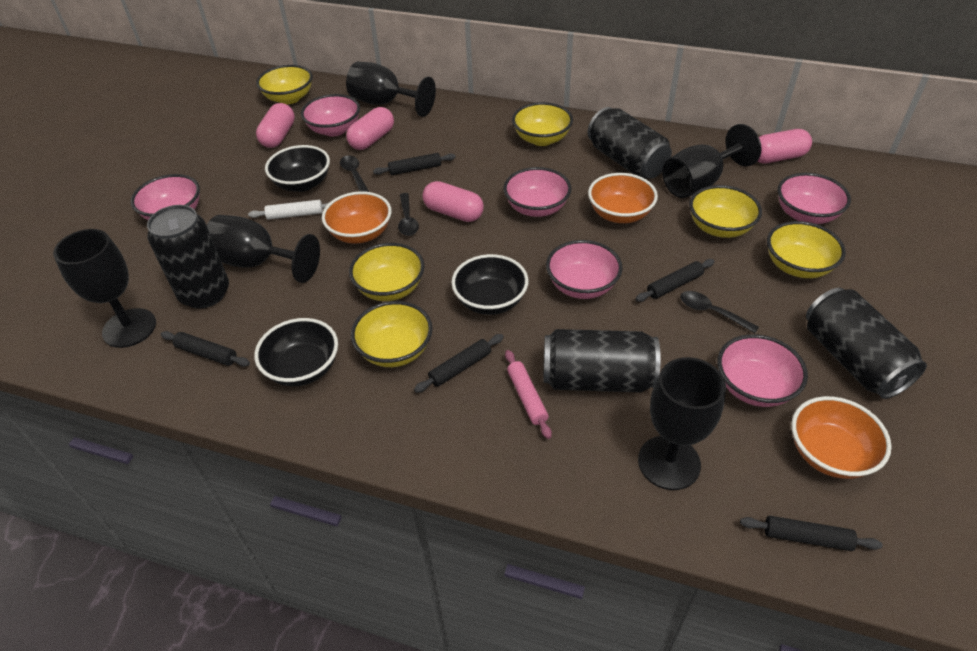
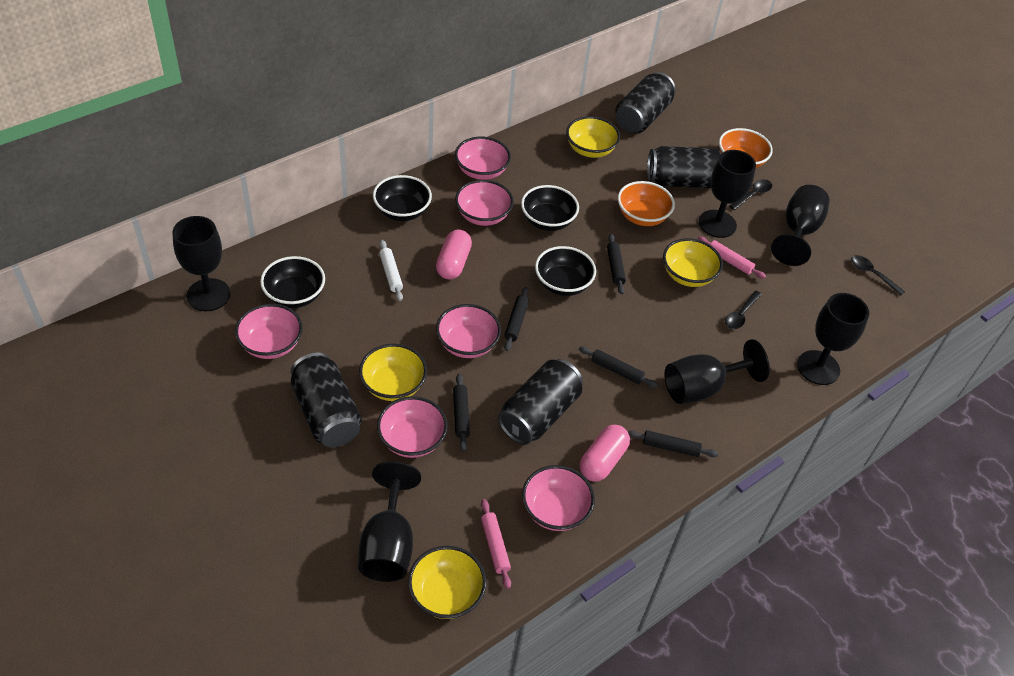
black bowl: [254,318,338,386] [265,145,330,192] [451,254,529,315] = 3 -> [260,256,325,308] [373,175,432,221] [521,185,579,231] [535,246,596,296] = 4
black goblet: [53,229,156,348] [207,215,320,283] [346,62,436,117] [638,357,726,490] [662,124,762,198] = 5 -> [172,216,231,311] [358,461,421,582] [665,339,770,404] [698,150,756,238] [771,185,830,266] [797,293,869,385] = 6
orange bowl: [322,191,392,244] [588,173,658,223] [791,396,892,479] = 3 -> [618,181,675,226] [719,128,773,168] = 2
pink capsule: [256,103,295,148] [346,107,394,150] [422,181,484,222] [757,129,812,163] = 4 -> [436,230,472,279] [580,425,630,481] = 2
pink rolling pin: [505,350,552,439] = 1 -> [481,499,511,589] [698,236,766,279] = 2
yellow bowl: [256,65,313,104] [349,243,425,301] [351,301,433,367] [512,102,573,146] [689,185,762,238] [767,221,846,278] = 6 -> [359,344,427,401] [408,546,486,619] [566,116,620,158] [663,238,723,287] = 4

